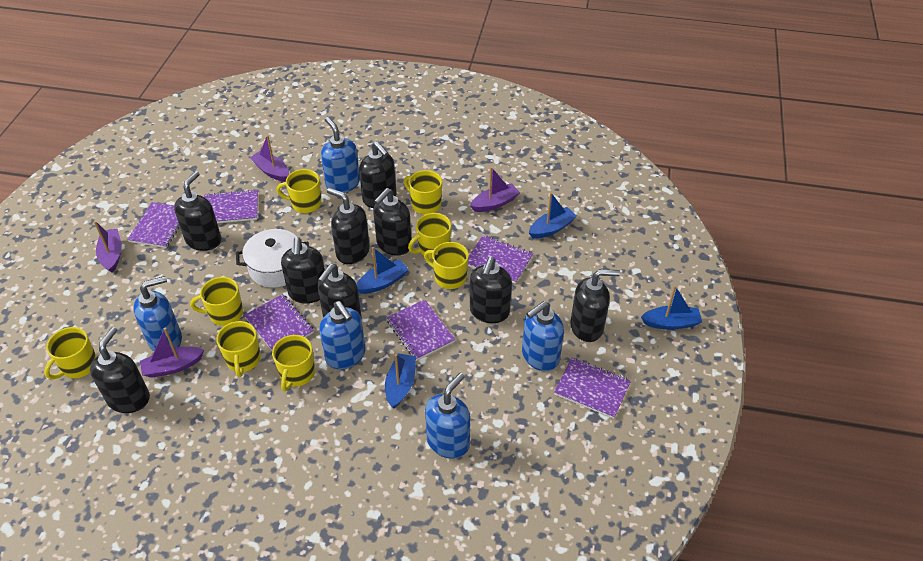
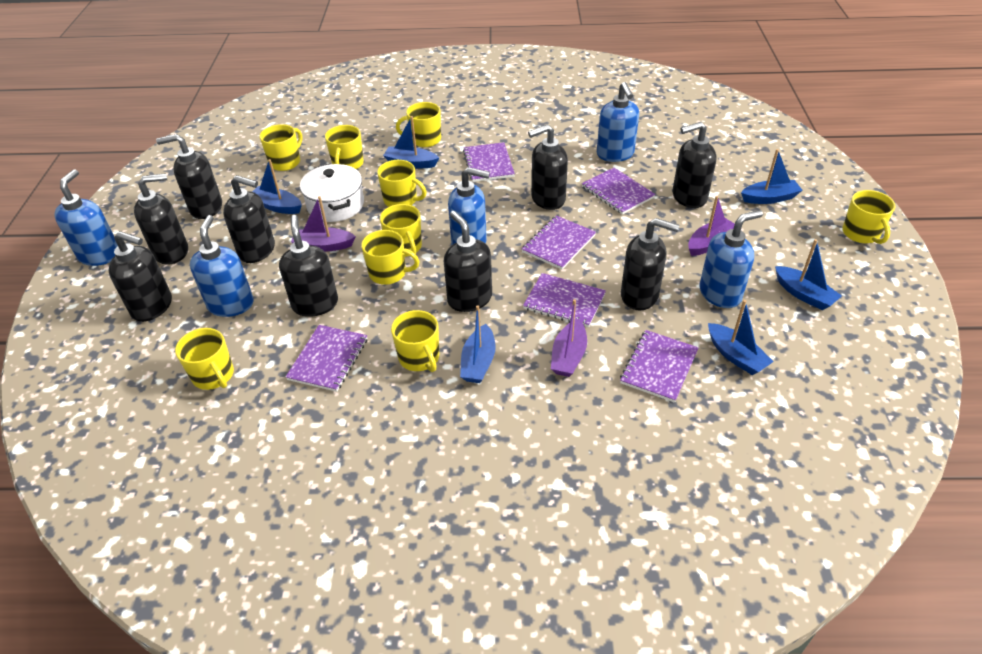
blue boat: [356,247,409,294] [385,353,416,408] [529,192,577,239] [641,286,702,330] = 4 -> [252,159,302,214] [383,116,439,169] [460,305,496,383] [708,300,774,375] [741,149,803,204] [775,239,842,310] = 6
purple boat: [94,221,122,273] [140,328,204,378] [250,135,289,182] [470,167,520,212] = 4 -> [291,196,356,252] [551,299,587,377] [688,196,735,256] = 3
yellow mug: [44,327,97,379] [190,277,243,326] [216,321,261,377] [272,335,315,391] [276,169,322,213] [404,170,442,214] [408,213,451,259] [424,242,469,289] = 8 -> [175,328,234,390] [260,124,302,171] [325,125,364,169] [361,230,420,285] [377,160,427,207] [380,204,422,257] [391,310,439,372] [396,102,441,147] [842,190,895,244] = 9

